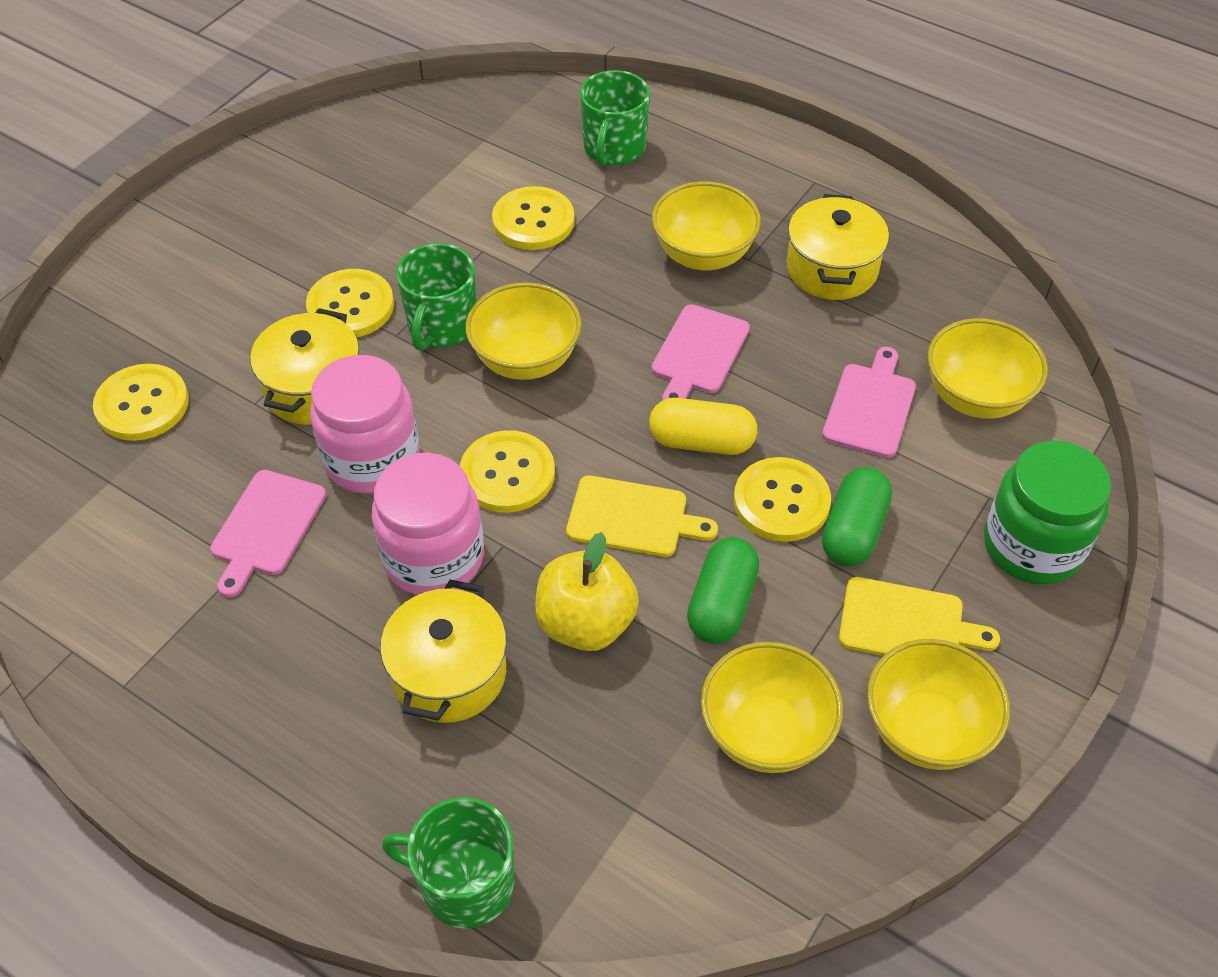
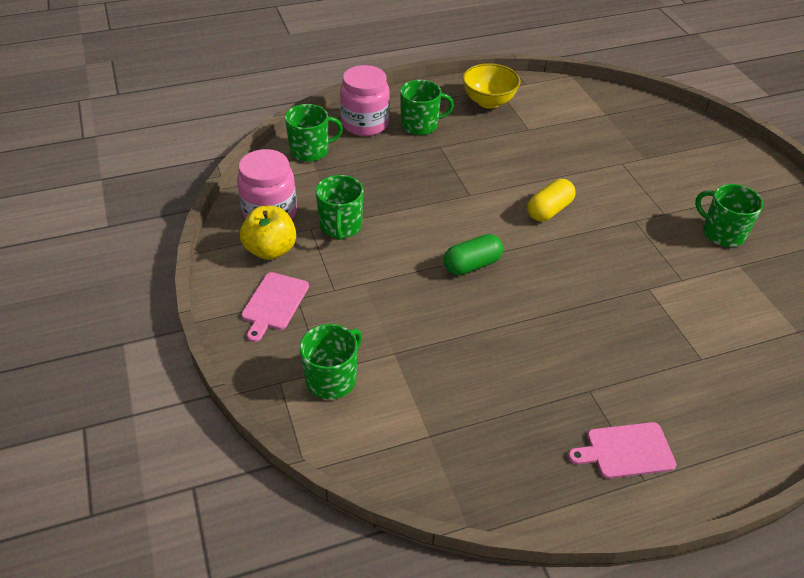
green capsule: [687,537,759,644] [822,467,892,566] = 2 -> [444,234,503,275] = 1
green jar: [984,441,1111,584] = 1 -> none = 0
green mug: [382,797,514,929] [396,243,476,351] [580,70,650,166] = 3 -> [285,104,343,162] [300,324,362,400] [315,175,363,240] [400,80,454,135] [695,184,763,247] = 5
pink cutting board: [210,470,326,597] [651,304,750,400] [822,347,916,458] = 3 -> [241,272,309,342] [568,422,677,479] = 2
yellow bowl: [466,282,582,380] [652,181,761,270] [701,642,843,773] [867,639,1010,770] [927,318,1048,419] = 5 -> [463,63,520,109] = 1
yellow button: [93,364,189,441] [306,269,394,337] [460,430,555,513] [492,186,574,250] [734,457,831,542] = 5 -> none = 0
yellow cutting board: [566,475,718,557] [839,577,1000,656] = 2 -> none = 0
yellow pot: [250,308,359,425] [380,580,507,723] [786,194,889,300] = 3 -> none = 0

